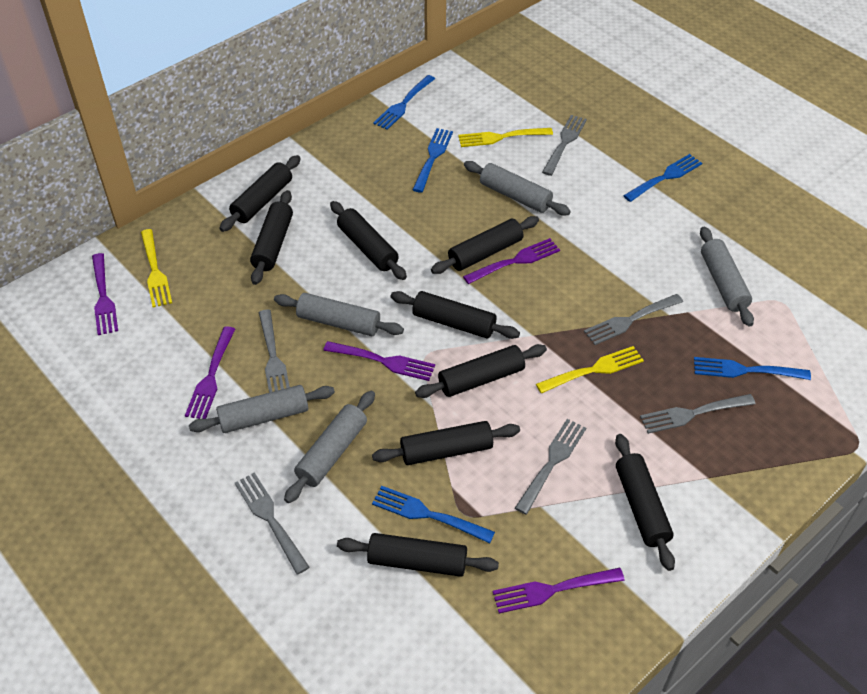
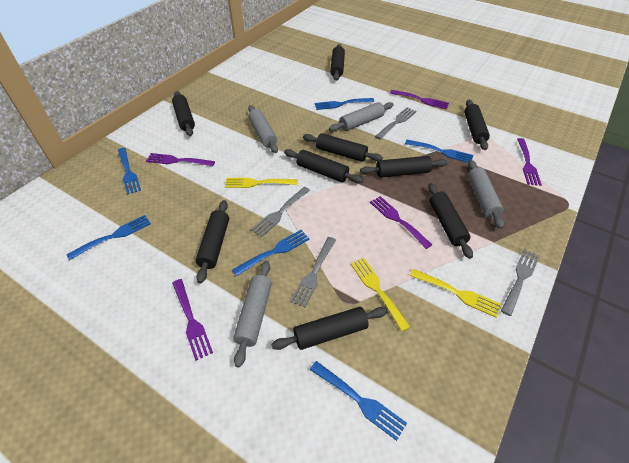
blue fork: [372,486,495,543] [373,75,435,130] [412,128,453,193] [623,154,702,202] [694,357,811,380] = 5 -> [66,215,151,260] [118,148,141,195] [232,230,310,276] [310,361,407,441] [315,98,374,110] [405,140,473,163] = 6
grey fork: [235,472,310,575] [259,310,290,393] [515,419,586,515] [542,115,587,176] [584,294,683,345] [640,394,755,434] = 6 -> [251,187,310,237] [290,237,336,307] [375,107,417,140] [501,249,540,316] = 4
grey rolling pin: [189,385,335,433] [274,293,404,336] [284,391,375,503] [464,161,571,215] [700,227,754,327] = 5 -> [233,261,272,368] [248,105,278,153] [329,102,394,132] [468,160,504,229] = 4

